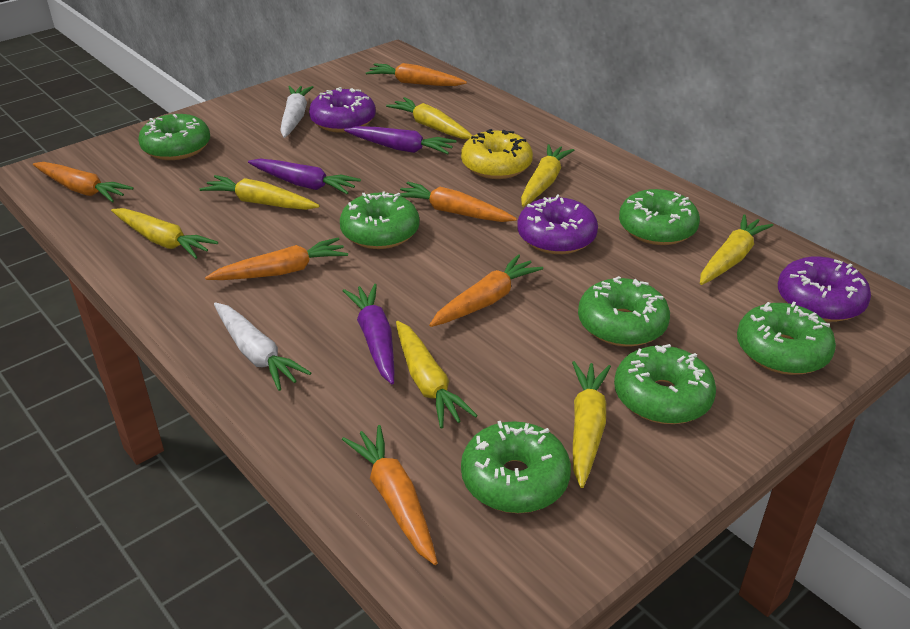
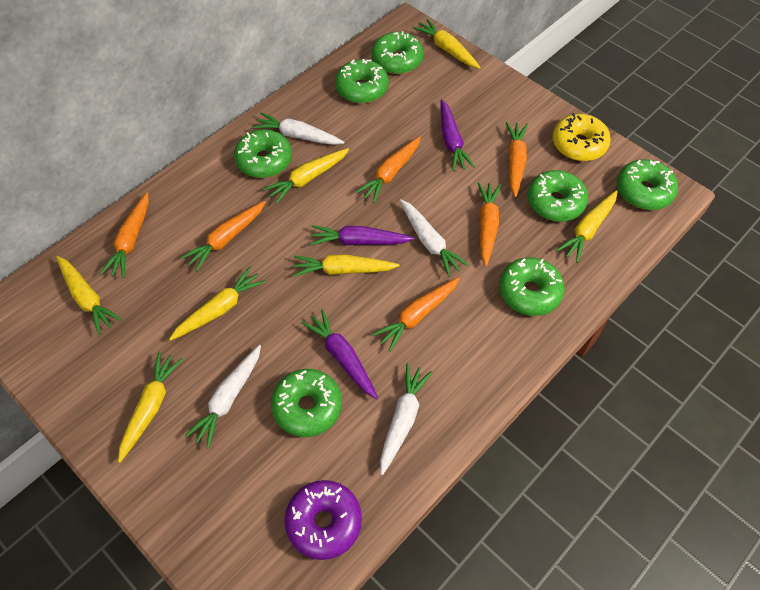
purple donut: [309,87,376,133] [517,195,598,254] [778,256,871,322] = 3 -> [284,480,362,560] = 1
white carrot: [214,302,311,391] [280,86,313,138] = 2 -> [185,345,261,449] [253,112,344,145] [380,364,432,475] [400,199,469,277] = 4

